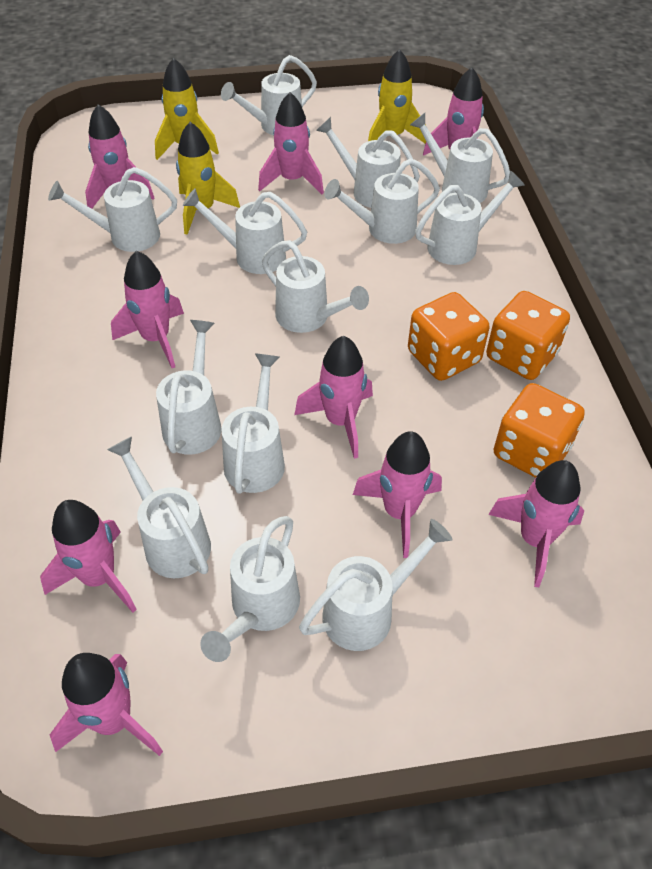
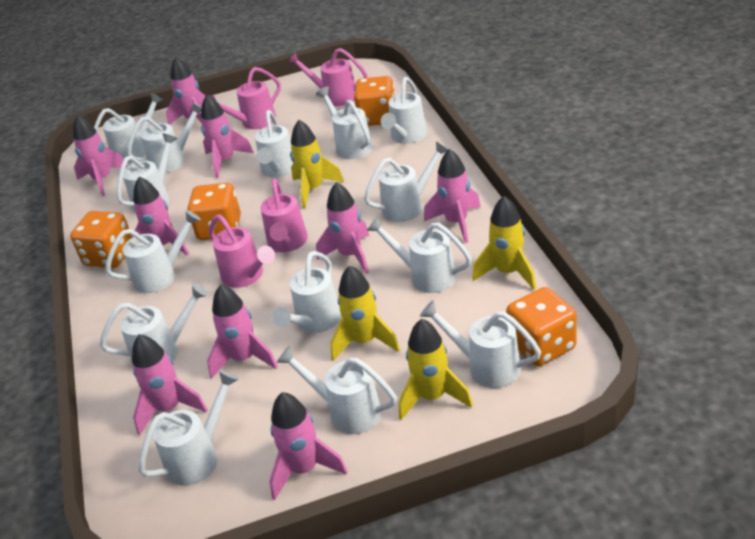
orange dice: [408,292,490,381] [486,291,570,380] [493,383,585,478] = 3 -> [70,211,132,268] [187,183,241,240] [354,76,395,126] [506,287,577,366] = 4
pink watering can: none = 0 -> [209,214,275,288] [210,67,281,129] [261,178,308,252] [288,48,368,106] = 4
white watering can: [48,167,177,252] [107,436,211,578] [156,320,222,455] [183,188,307,274] [200,516,300,662] [221,55,317,135] [221,353,285,494] [262,240,369,333] [299,519,453,651] [316,117,420,208] [324,158,440,244] [410,113,510,203] [415,170,525,265] = 13 -> [94,93,163,164] [100,283,209,361] [105,210,201,294] [117,133,177,212] [127,102,201,173] [139,370,239,486] [255,110,293,178] [272,251,341,333] [276,346,397,434] [316,86,373,159] [364,141,448,222] [366,217,472,293] [381,77,427,144] [420,300,541,388] = 14
yellow rocket: [155,58,219,160] [176,122,240,235] [368,49,426,144] = 3 -> [290,120,344,208] [330,265,400,361] [399,319,473,420] [472,196,536,290] = 4

